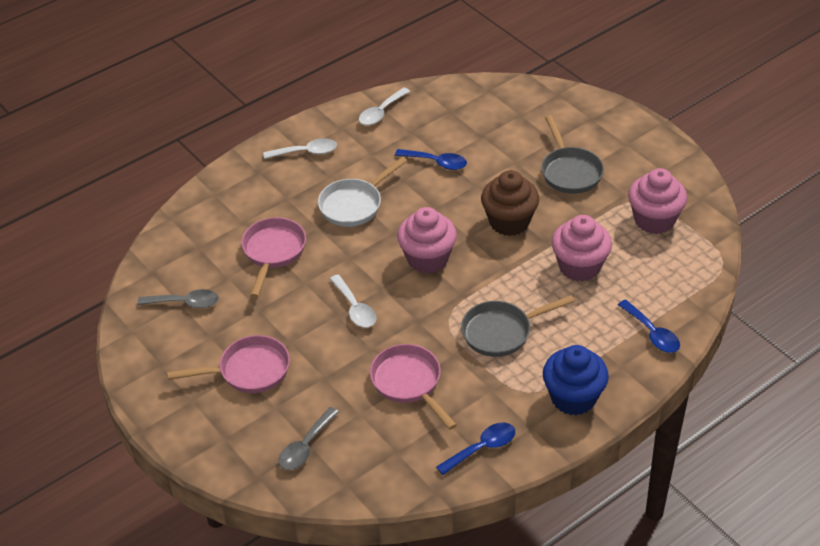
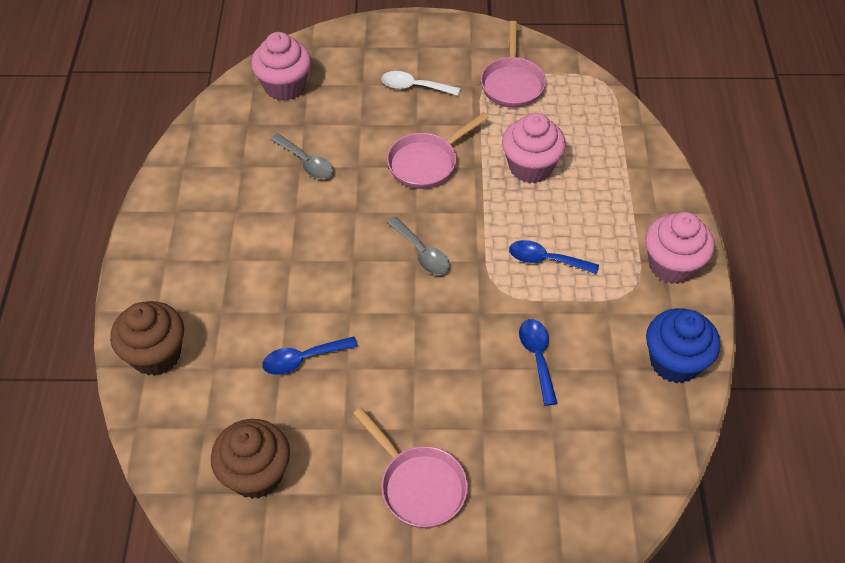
brown cupcake: [481,170,539,236] = 1 -> [110,301,184,376] [211,419,290,499] = 2
grey pan: [461,295,575,357] [541,115,604,194] = 2 -> none = 0
white pan: [318,157,407,227] = 1 -> none = 0
white spoon: [263,138,337,159] [330,275,376,328] [359,87,410,125] = 3 -> [382,71,460,96] = 1

